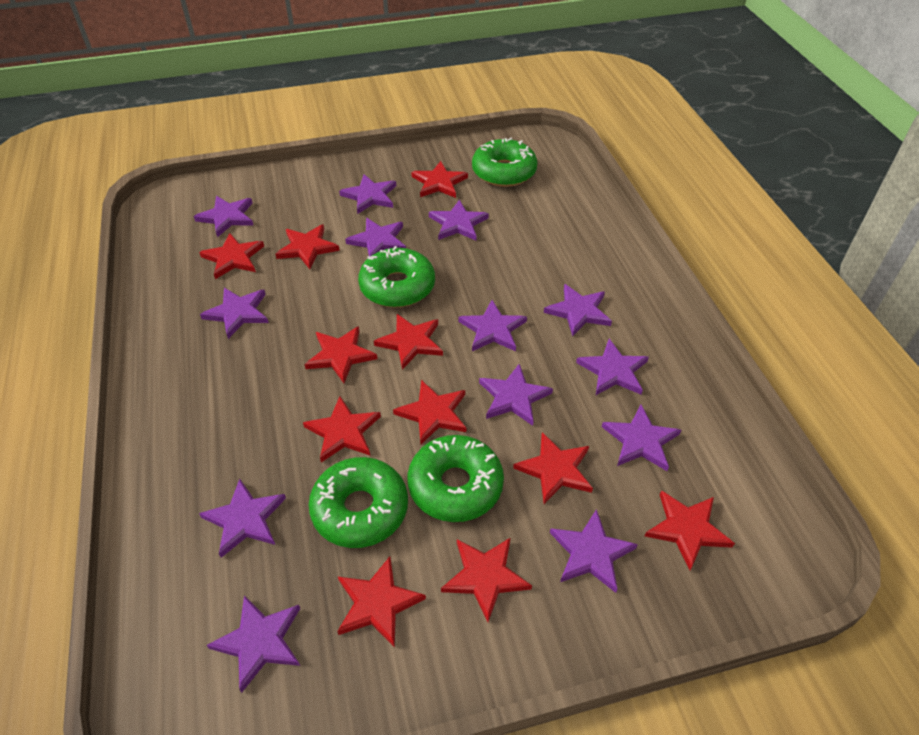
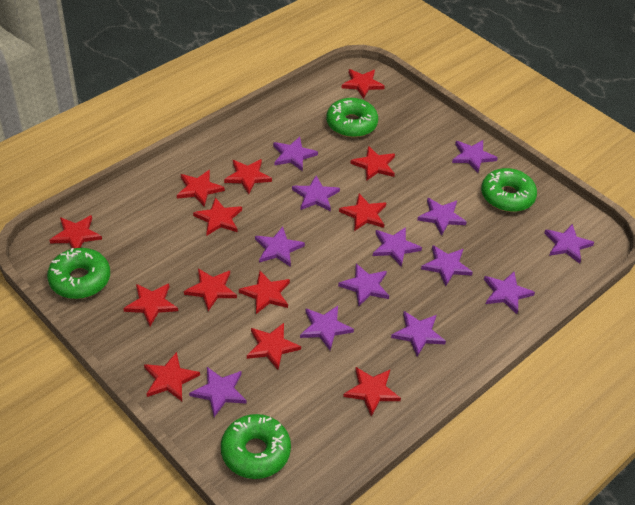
red star: [199,233,264,279] [275,224,340,269] [303,396,381,462] [304,326,377,383] [337,557,426,647] [374,314,443,370] [393,380,466,444] [411,161,468,198] [441,538,532,622] [513,432,593,504] [645,491,735,570] = 11 -> [49,215,102,248] [123,284,178,326] [144,352,200,401] [177,170,225,207] [184,269,237,311] [193,197,242,235] [224,159,272,194] [239,271,290,314] [247,323,301,370] [339,194,386,231] [341,69,385,99] [343,367,401,417] [350,146,395,181] = 13

